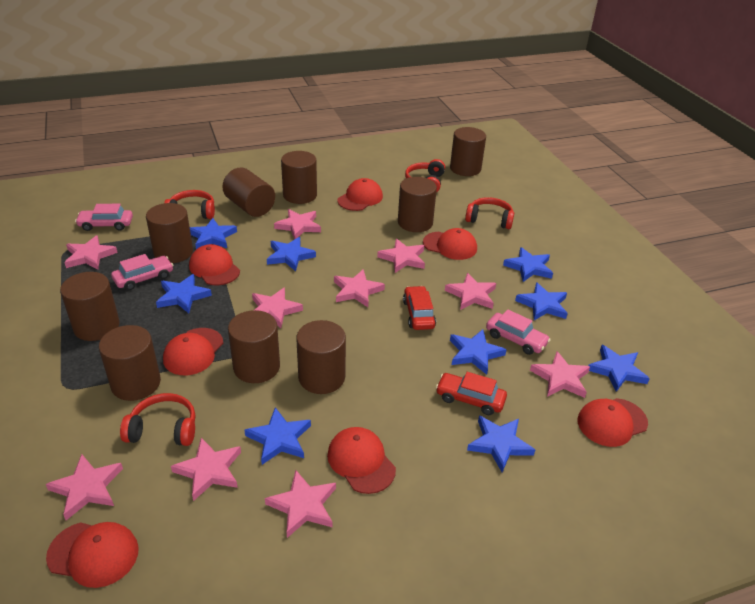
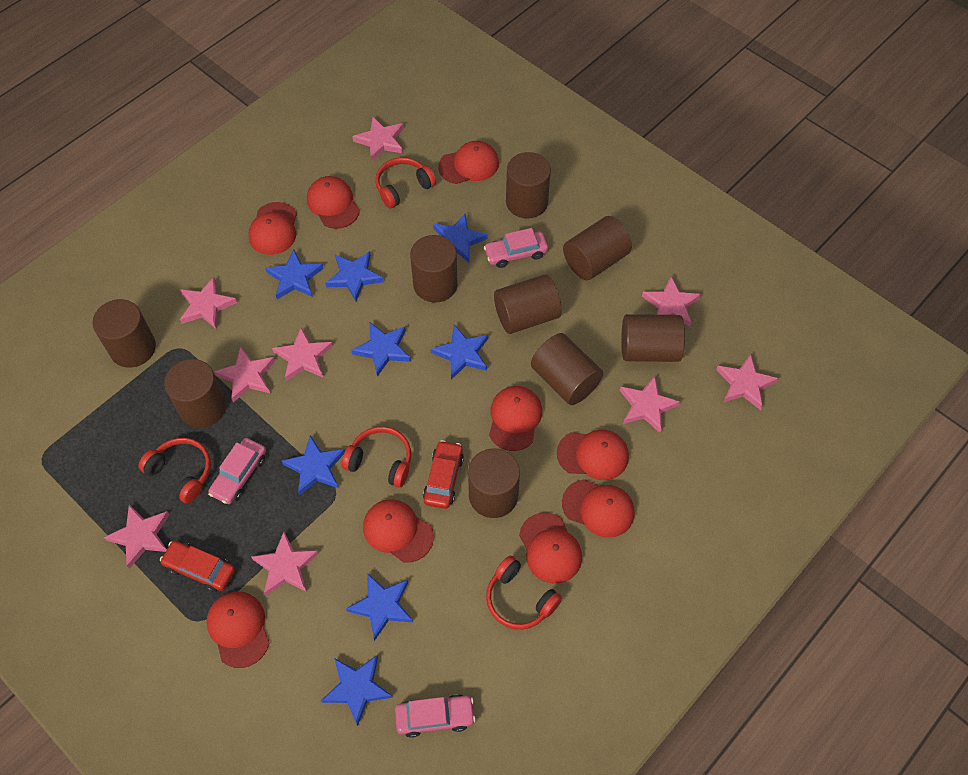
blue star: [156,274,212,313] [190,218,237,249] [244,407,311,465] [267,237,316,271] [450,330,507,375] [467,416,535,472] [503,247,553,282] [515,282,568,320] [588,345,650,392] = 9 -> [265,250,324,299] [282,435,345,496] [321,655,392,726] [325,251,384,301] [346,573,413,641] [351,322,411,377] [431,325,488,379] [433,214,488,262] = 8
pink star: [46,454,123,520] [64,235,118,270] [171,438,241,501] [252,287,303,328] [265,470,336,538] [274,209,321,240] [334,269,385,307] [377,239,425,273] [445,273,496,310] [530,351,590,398] = 10 -> [104,505,169,569] [180,277,237,329] [214,346,275,403] [251,532,319,596] [272,327,333,381] [352,117,404,162] [619,376,680,433] [642,276,701,327] [716,354,778,410] = 9
red cap: [46,522,139,588] [163,328,223,375] [189,244,240,285] [327,427,396,494] [337,178,383,211] [423,228,477,260] [578,398,648,447] = 7 -> [206,592,269,668] [248,202,297,255] [307,176,360,229] [363,499,434,563] [438,141,499,184] [489,386,542,451] [519,513,582,584] [557,430,629,480] [562,479,635,538] = 9

